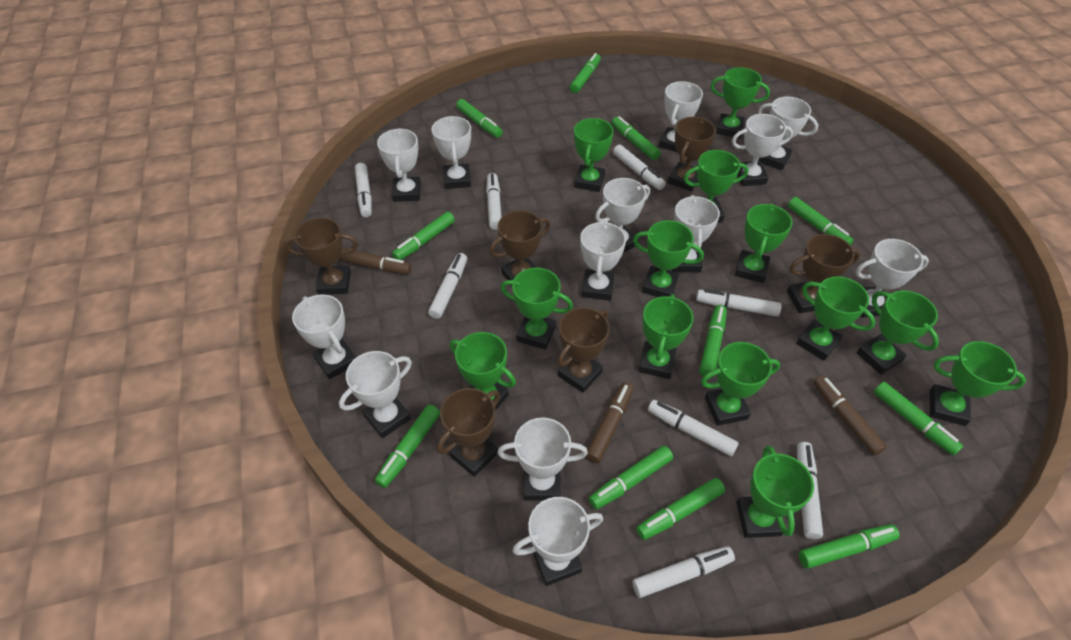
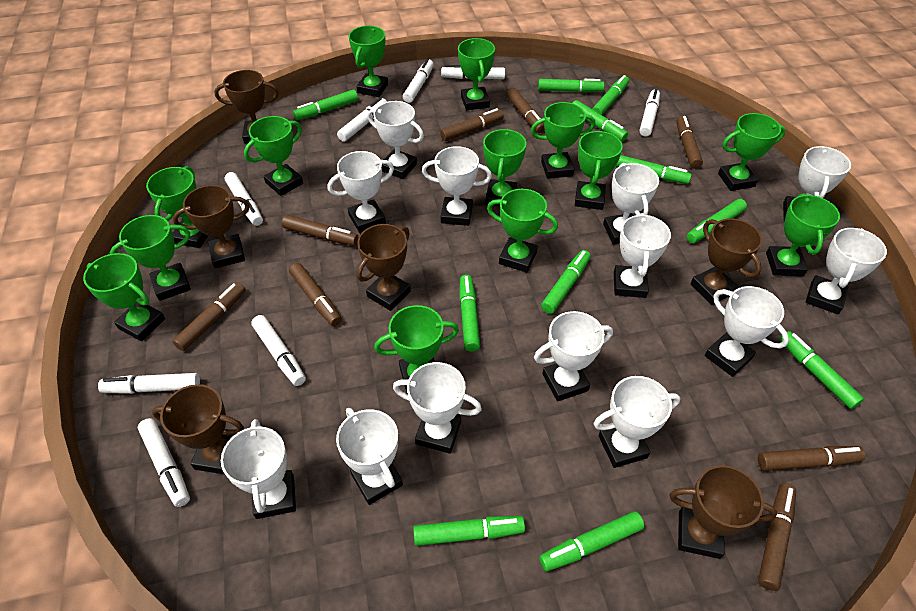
brown marker: [338,248,412,274] [585,382,634,463] [813,375,887,456] = 3 -> [172,282,246,351] [282,215,358,246] [289,263,342,326] [440,108,504,141] [506,87,545,133] [677,116,703,169] [758,446,865,471] [758,483,796,591] = 8

